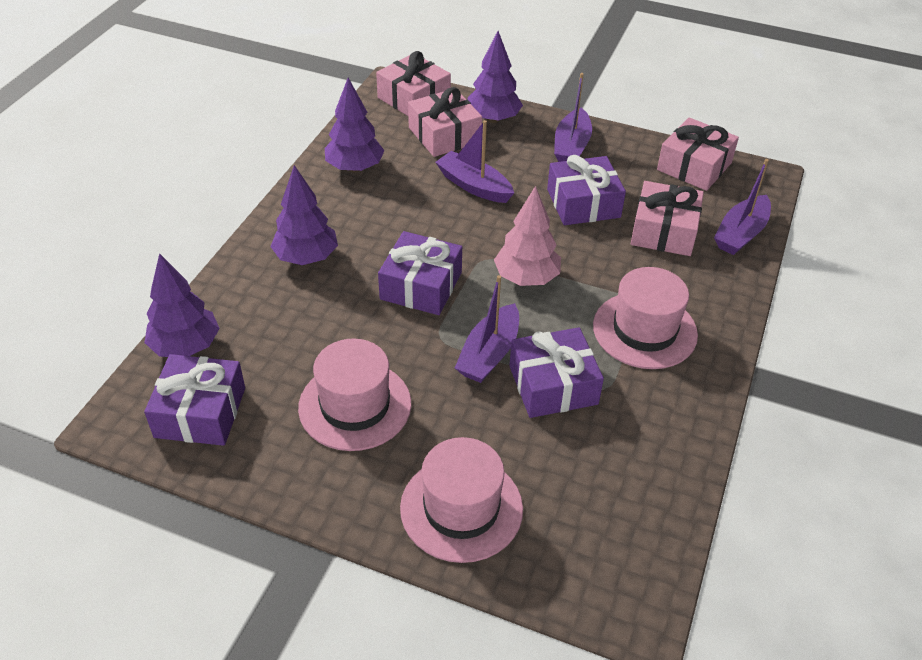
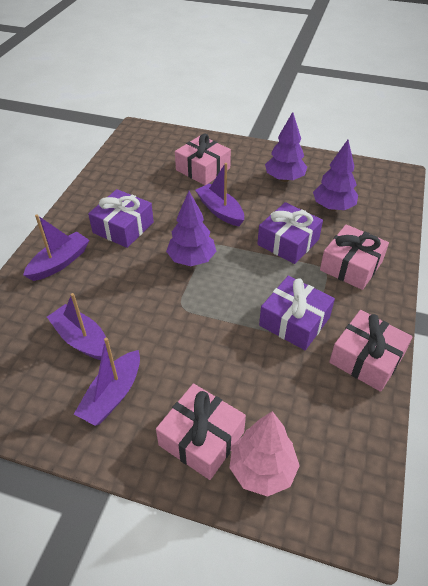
pink hat: [298,338,411,451] [400,437,523,563] [593,267,698,369] = 3 -> none = 0
purple gift: [144,354,245,446] [378,231,462,315] [509,327,604,418] [547,155,626,225] = 4 -> [88,189,154,248] [257,202,323,264] [259,276,335,350] = 3
purple tree: [144,253,220,357] [270,165,338,265] [325,78,385,172] [468,31,523,123] = 4 -> [166,191,216,266] [265,112,307,182] [313,140,358,211] = 3

